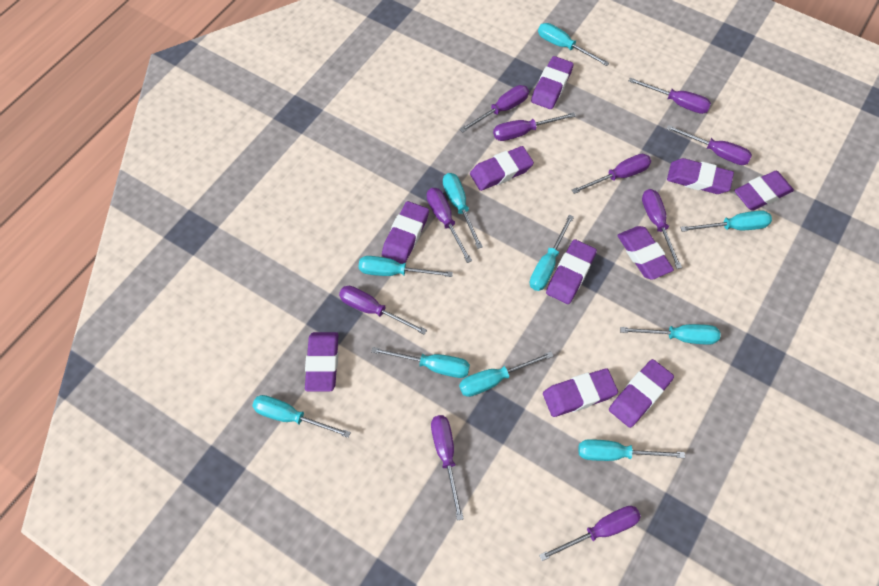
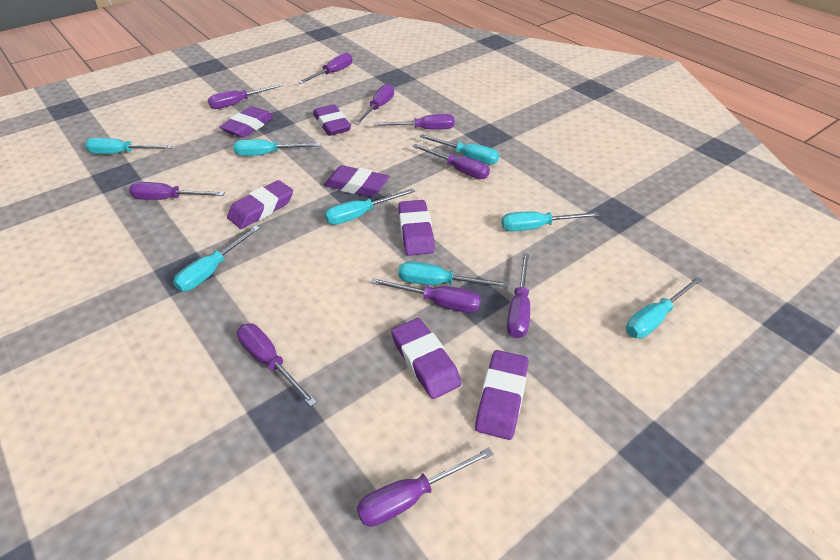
purple eraser: [305,332,338,391] [382,201,429,264] [470,146,534,191] [531,56,574,109] [543,368,618,417] [546,239,597,304] [609,359,674,428] [617,226,674,280] [667,158,734,194] [734,171,794,211] = 10 -> [220,106,274,138] [227,180,293,229] [313,104,351,136] [324,165,389,197] [391,318,461,399] [398,200,435,256] [475,350,528,440] = 7
turquoise screwdriver: [252,395,351,438] [358,256,453,277] [371,347,470,378] [443,173,483,249] [459,351,553,397] [530,215,574,291] [538,23,609,66] [578,439,685,461] [620,324,720,345] [680,210,772,232] = 10 -> [85,138,173,154] [173,226,260,291] [233,139,321,156] [324,188,415,225] [398,261,509,288] [420,134,499,165] [501,211,599,232] [626,276,702,338] = 8

